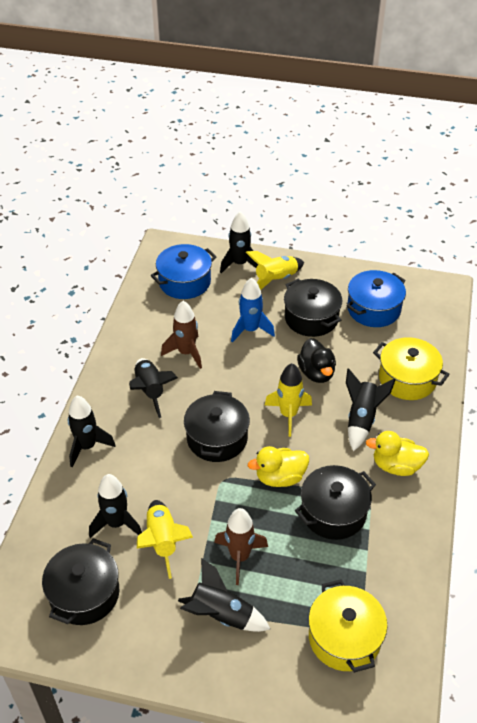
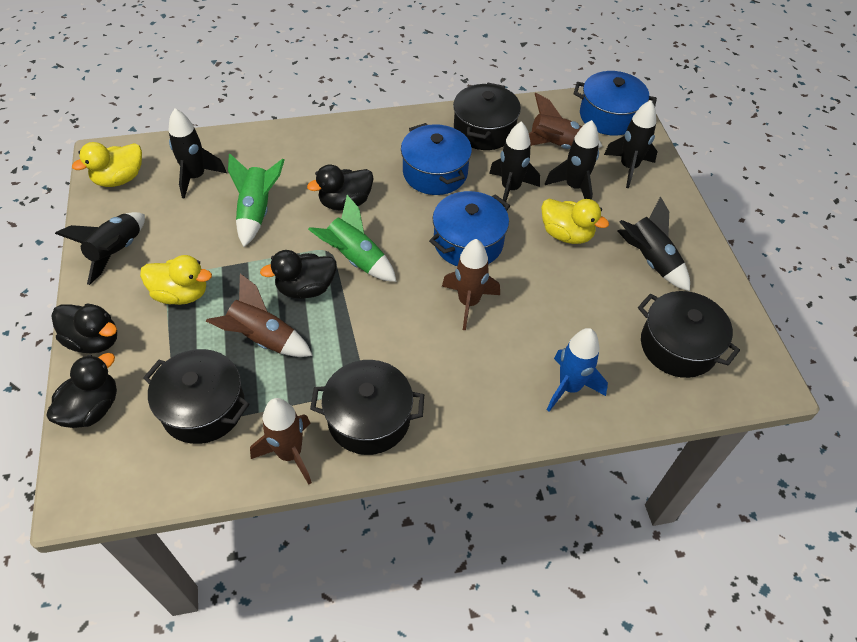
black duck: [297,338,336,383] = 1 -> [47,353,117,428] [51,303,117,354] [260,250,337,299] [307,165,373,210] = 4
blue pot: [151,244,217,299] [347,270,406,327] = 2 -> [401,123,472,195] [429,191,510,266] [574,71,657,136] = 3
brown rocket: [161,301,202,369] [214,508,268,585] = 2 -> [206,273,313,357] [250,398,312,485] [442,239,500,330] [529,93,602,149] = 4
green rocket: none = 0 -> [228,153,284,247] [308,195,397,282] = 2
yellow duck: [248,446,309,487] [366,431,429,476] = 2 -> [72,142,142,187] [140,255,212,305] [541,199,609,244] = 3
yellow pot: [308,579,388,673] [373,337,450,400] = 2 -> none = 0
yellow rocket: [137,500,193,579] [246,251,304,290] [265,363,312,437] = 3 -> none = 0

